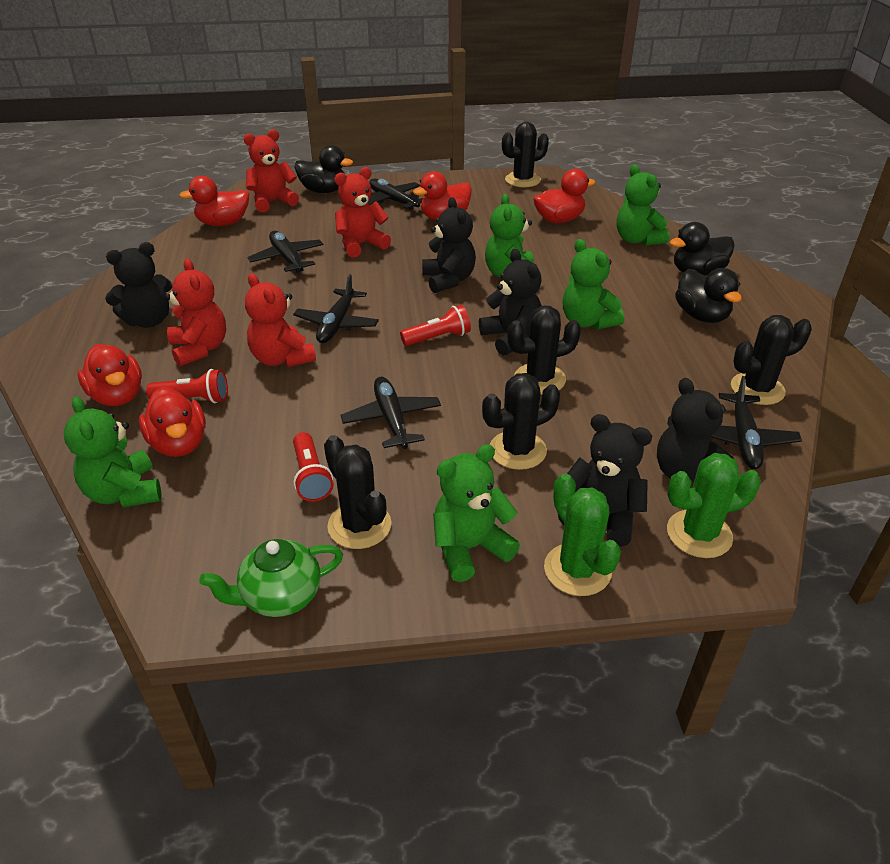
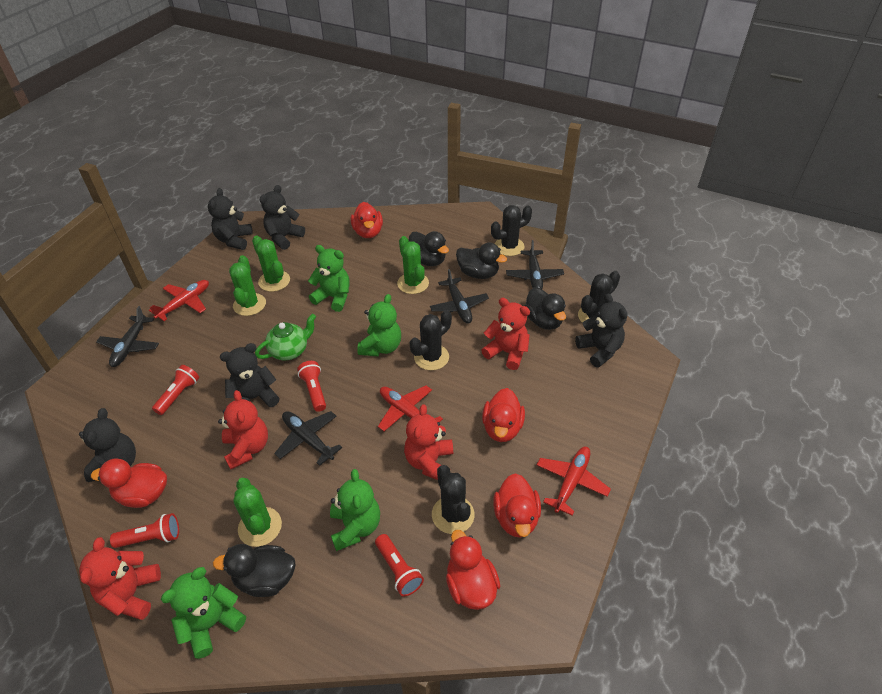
black cactus: [324,435,392,549] [482,373,560,470] [502,122,549,187] [507,306,581,395] [731,315,812,405] = 5 -> [409,310,452,370] [432,465,475,534] [491,205,532,256] [578,271,620,323] = 4
black duck: [294,145,353,193] [670,222,735,276] [675,268,742,323] = 3 -> [213,544,295,597] [409,231,449,266] [456,242,507,279] [524,287,566,330] = 4
black plane: [247,231,323,273] [293,274,379,343] [340,377,441,449] [368,179,423,210] [710,376,802,469] = 5 -> [96,306,159,367] [274,411,342,466] [430,269,489,324] [506,240,564,289] = 4
green cactus: [544,474,621,596] [667,453,761,558] = 2 -> [229,255,266,316] [233,478,282,547] [252,236,290,292] [397,236,429,294] = 4
green teddy bear: [64,396,162,508] [433,444,520,582] [485,194,534,277] [563,239,624,330] [617,164,669,246] = 5 -> [161,567,246,659] [308,245,349,312] [330,469,380,551] [357,294,401,356] = 4
red flashlight: [146,369,228,403] [293,432,333,502] [400,305,471,346] = 3 -> [110,513,179,548] [152,365,199,415] [297,361,326,412] [375,534,424,597] = 4
red plane: none = 0 -> [149,280,209,321] [378,385,443,431] [537,447,611,516] = 3

